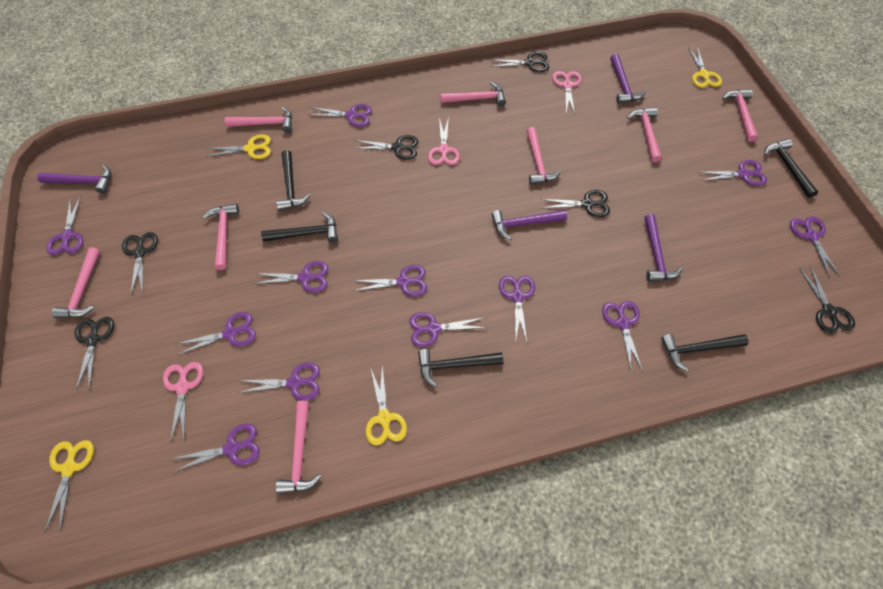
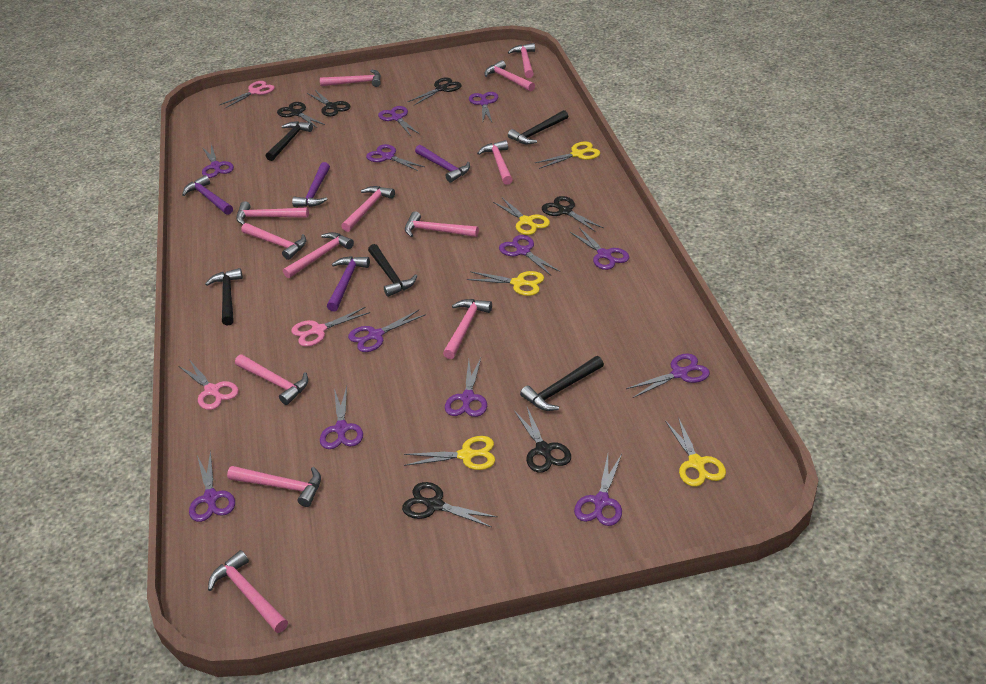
pink hammer: [51,248,100,318] [203,204,239,270] [225,107,292,133] [276,401,321,493] [440,82,506,106] [526,127,561,185] [627,107,662,162] [722,89,758,142] = 8 -> [208,550,288,633] [227,466,321,507] [235,355,308,405] [236,201,309,225] [241,223,306,260] [283,232,354,278] [320,70,381,87] [341,186,395,232] [405,211,479,237] [443,299,492,359] [477,140,513,185] [484,60,535,91] [508,43,535,78] = 13
yellow scissors: [45,440,94,532] [205,134,271,159] [366,365,407,446] [688,47,722,88] = 4 -> [404,436,495,470] [467,271,544,296] [493,198,550,235] [535,141,600,169] [665,417,726,487] = 5

